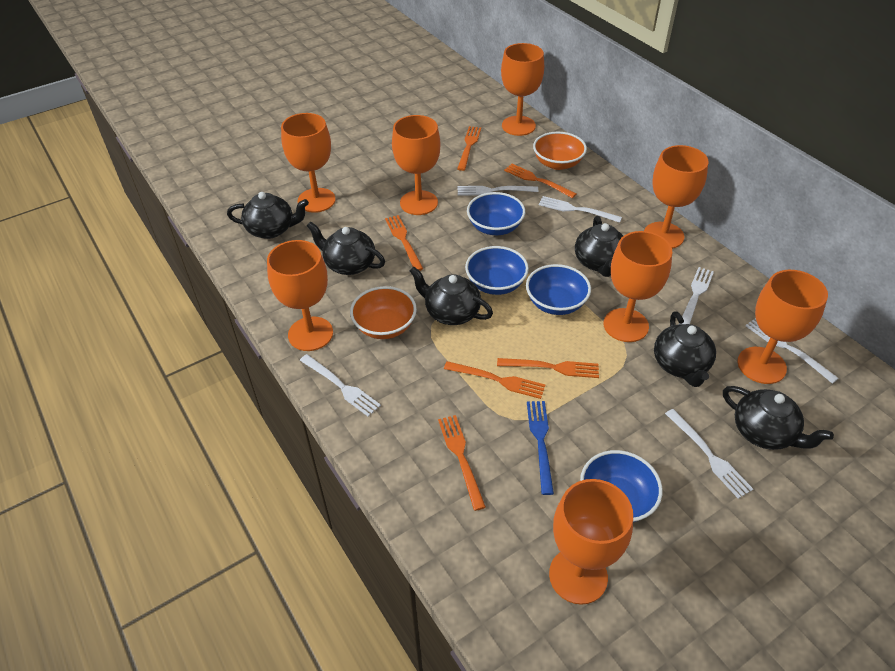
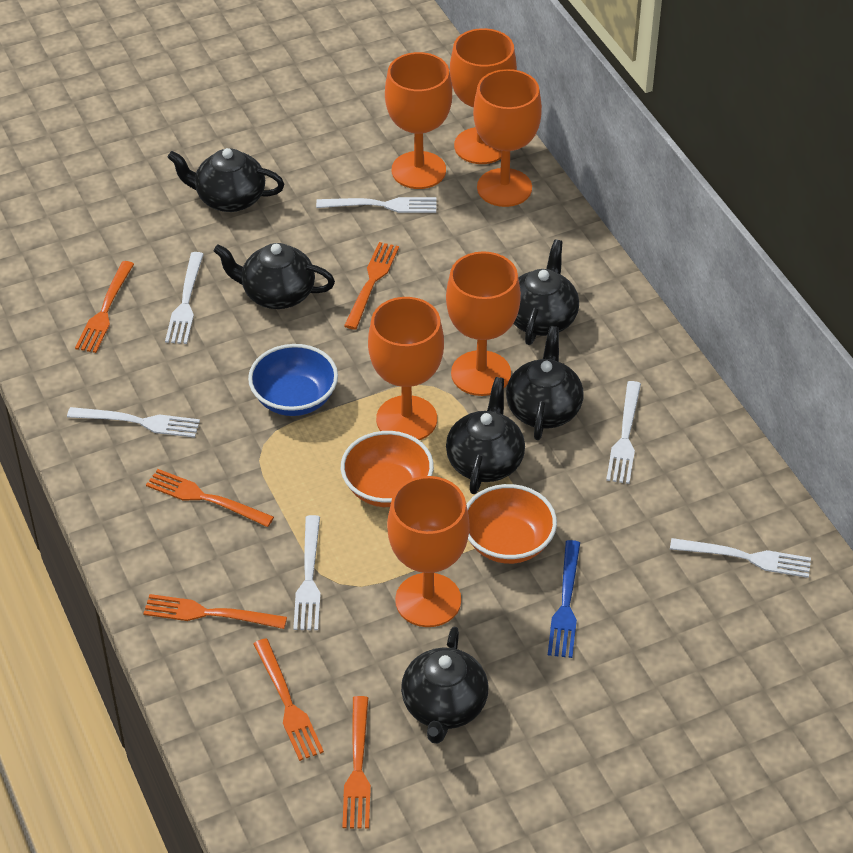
blue bowl: [465,246,529,295] [467,192,525,235] [526,264,591,315] [580,450,663,522] = 4 -> [248,344,338,416] = 1
orange goblet: [267,240,333,351] [281,113,336,213] [392,115,440,215] [501,43,544,136] [549,479,633,605] [603,231,672,342] [644,145,709,249] [737,270,828,384] = 8 -> [368,297,444,440] [385,52,452,189] [387,476,470,627] [446,251,521,396] [450,28,517,164] [473,69,542,207] = 6

